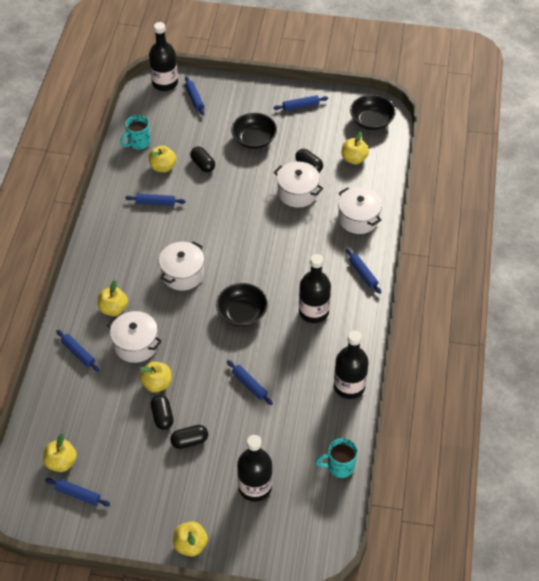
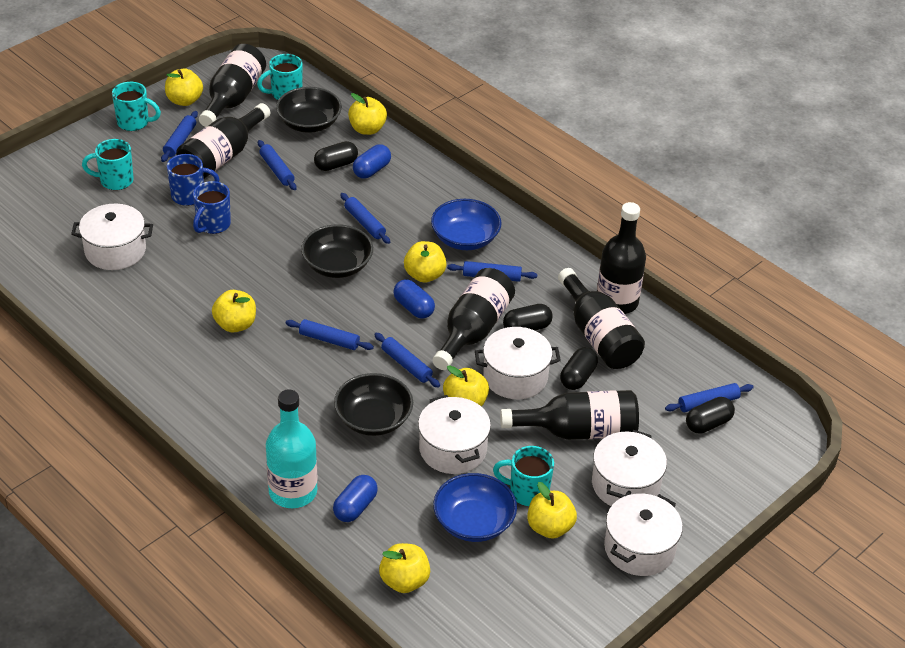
black bottle: [149,22,178,91] [237,435,272,502] [299,254,331,323] [334,331,369,399] = 4 -> [176,103,270,179] [199,44,266,127] [432,268,515,370] [500,390,639,440] [558,268,645,369] [597,202,646,314] = 6
blue bowl: none = 0 -> [431,199,501,250] [433,473,517,542] = 2
blue capsule: none = 0 -> [333,475,378,522] [353,144,391,178] [393,279,435,319] = 3
blue mug: none = 0 -> [167,154,220,206] [193,181,231,234] = 2
turquoise bottle: none = 0 -> [266,389,317,508] = 1
turquoise mug: [120,115,151,150] [315,438,358,478] = 2 -> [82,139,134,190] [112,82,161,131] [257,54,302,100] [493,446,554,506] = 4
white pot: [107,311,162,363] [159,241,204,291] [274,162,323,208] [338,187,382,234] = 4 -> [71,204,153,270] [418,395,491,474] [475,327,561,399] [592,430,667,506] [604,493,683,576] = 5
yellow apple: [43,433,77,472] [98,280,128,316] [140,362,172,393] [149,146,176,172] [173,521,208,557] [342,131,369,164] = 6 -> [165,68,203,106] [212,290,256,333] [348,93,387,135] [379,543,430,593] [404,241,446,283] [443,365,489,407] [527,482,577,539] = 7

